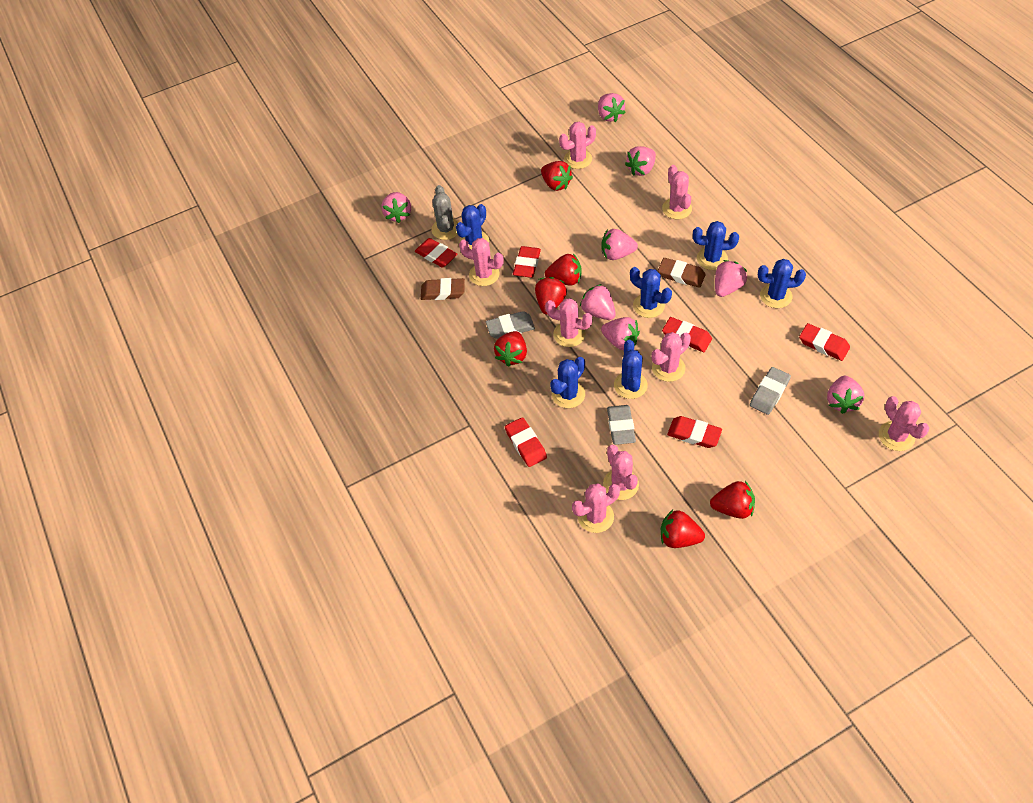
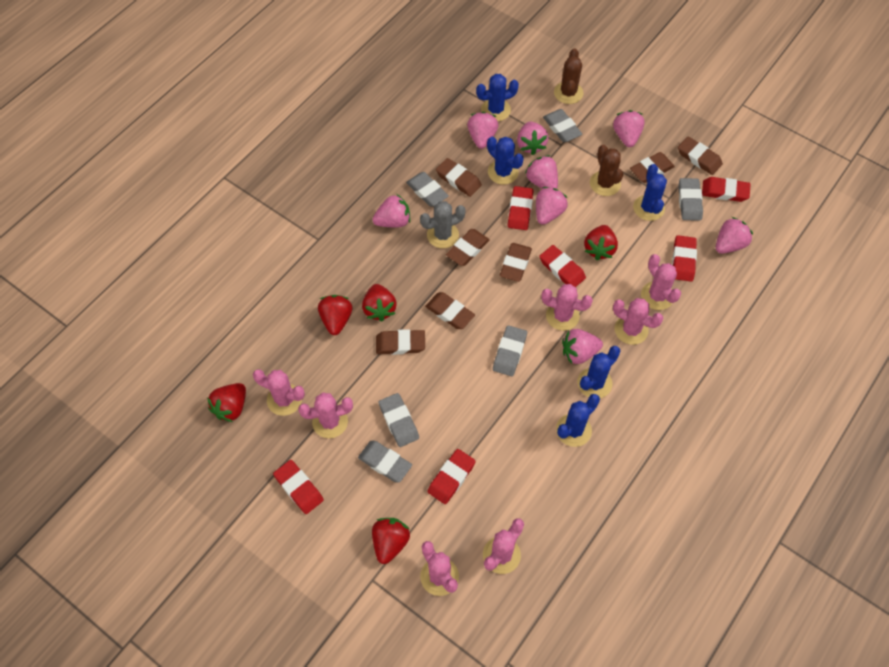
blue cactus: [456,204,489,249] [550,357,585,408] [614,340,648,399] [630,267,672,318] [693,221,739,270] [758,259,806,308] = 6 -> [476,74,519,121] [487,137,524,185] [556,394,600,447] [577,346,620,398] [633,164,667,221] = 5
brown cactus: none = 0 -> [554,48,583,104] [590,145,623,196] = 2
brown eraser: [421,278,465,300] [658,258,706,288] = 2 -> [376,329,425,355] [425,292,475,329] [436,158,482,197] [446,229,490,266] [500,243,532,282] [630,152,675,183] [678,136,723,175] = 7
grey eraser: [486,311,535,339] [607,405,636,445] [750,367,791,415] = 3 -> [358,441,412,483] [379,393,419,447] [406,172,449,207] [493,325,527,376] [543,109,582,142] [678,178,703,221] = 6
pink cactus: [459,238,504,286] [545,298,593,347] [559,122,596,169] [572,483,620,533] [603,445,639,500] [652,332,691,382] [662,165,692,219] [879,396,929,451] = 8 -> [253,369,305,416] [298,392,353,438] [420,541,459,596] [483,518,524,574] [541,284,593,331] [613,298,664,345] [641,254,681,310] = 7
red strawberry: [494,331,527,367] [535,277,567,315] [541,161,573,191] [545,253,582,286] [661,510,705,548] [710,481,755,519] = 6 -> [207,383,246,422] [318,295,352,335] [362,284,397,322] [372,518,410,564] [584,225,618,260] = 5

